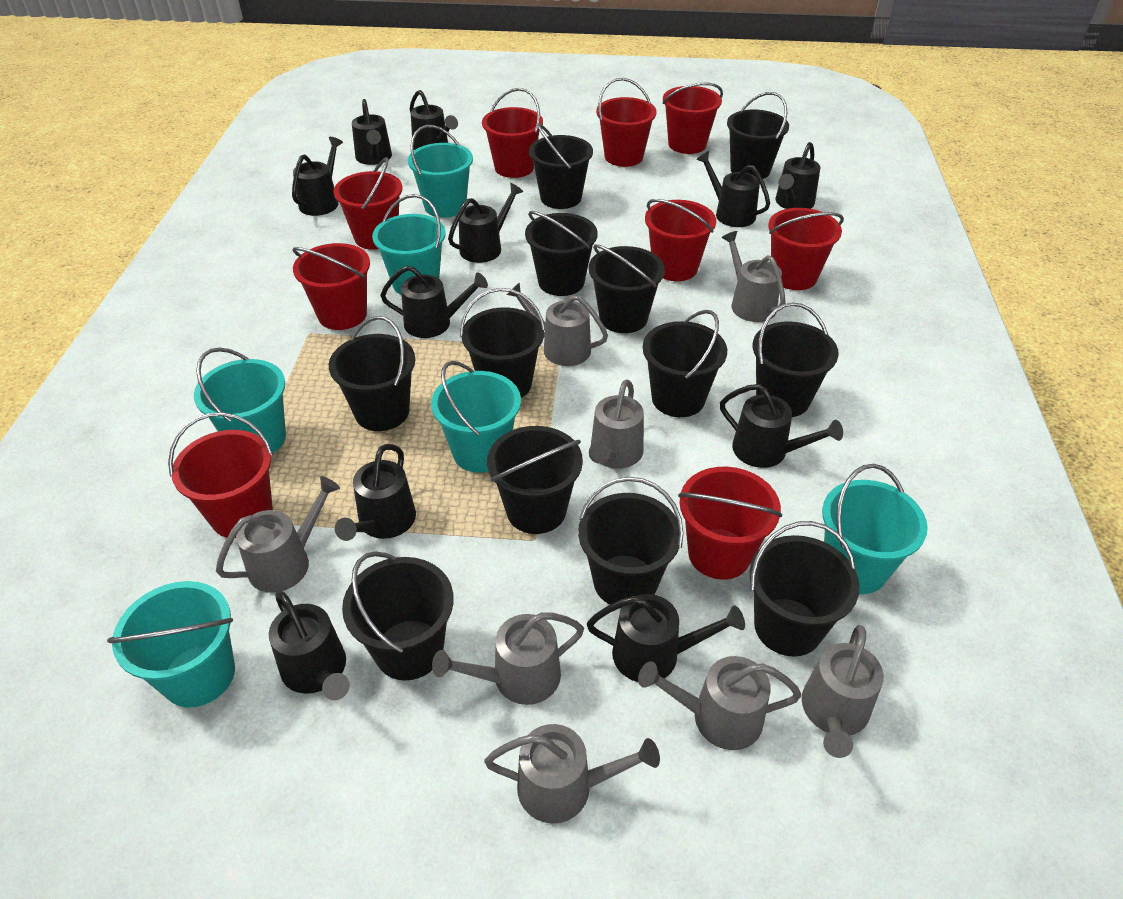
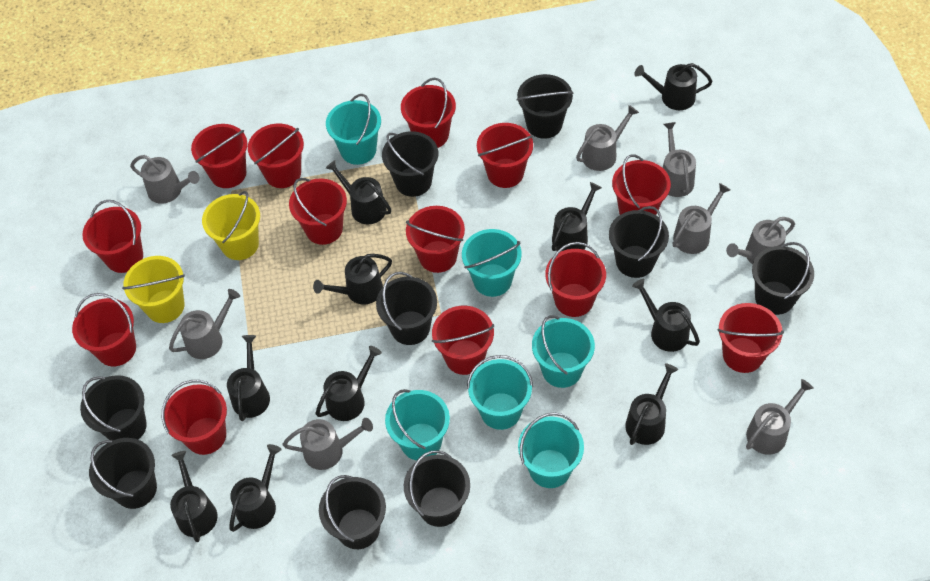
black bucket: [329,316,415,431] [342,551,454,681] [460,288,546,398] [487,426,583,534] [525,211,598,296] [529,123,593,209] [578,477,684,608] [589,244,665,333] [643,310,727,417] [727,92,789,179] [749,521,860,657] [753,302,839,417] = 12 -> [80,375,147,440] [89,438,157,509] [319,475,386,549] [376,272,437,345] [382,131,438,197] [404,450,470,527] [517,74,573,139] [609,206,669,278] [752,242,814,315] = 9
black watering can: [269,591,350,700] [292,137,343,216] [335,444,416,541] [352,99,392,165] [380,266,488,338] [410,90,458,150] [448,183,524,263] [587,594,745,682] [696,151,770,227] [720,384,843,468] [776,142,820,209] = 11 -> [170,451,218,542] [227,335,270,421] [229,444,282,532] [313,254,392,305] [316,346,382,421] [326,160,391,224] [552,182,602,251] [625,363,678,445] [632,279,700,352] [635,63,712,110] = 10
red bucket: [168,412,273,538] [292,243,370,330] [333,157,402,250] [482,88,543,178] [596,78,657,167] [645,199,716,281] [662,83,723,154] [678,467,782,580] [768,208,844,290] = 9 -> [72,293,136,366] [82,200,143,273] [162,380,227,455] [191,124,247,188] [248,124,304,188] [289,178,347,245] [401,78,456,148] [406,206,465,273] [432,306,494,375] [477,123,533,188] [545,242,606,317] [612,154,671,215] [717,303,784,373] = 13
yellow bucket: none = 0 -> [122,256,185,323] [202,191,260,260] = 2

